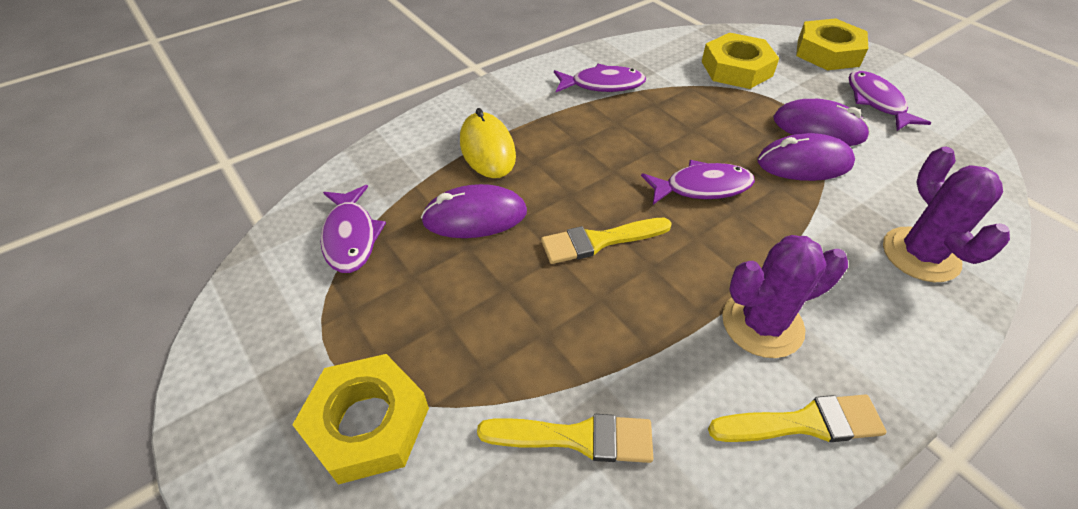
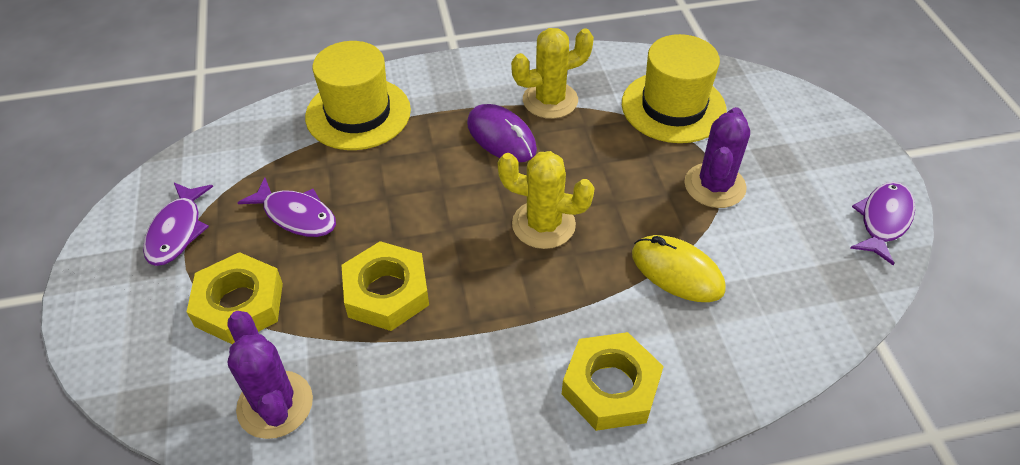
purple fish: [320,185,386,273] [554,64,646,92] [641,160,755,205] [849,71,931,131] = 4 -> [143,183,213,266] [237,178,336,237] [850,182,915,265] = 3
purple mouse: [421,184,527,238] [757,133,855,181] [773,99,870,146] = 3 -> [467,104,537,162] = 1
yellow brush: [477,414,653,463] [541,218,672,264] [708,394,887,442] = 3 -> none = 0
yellow cactus: none = 0 -> [498,151,595,249] [511,28,594,119] = 2
yellow hat: none = 0 -> [305,41,411,150] [622,34,727,143] = 2

